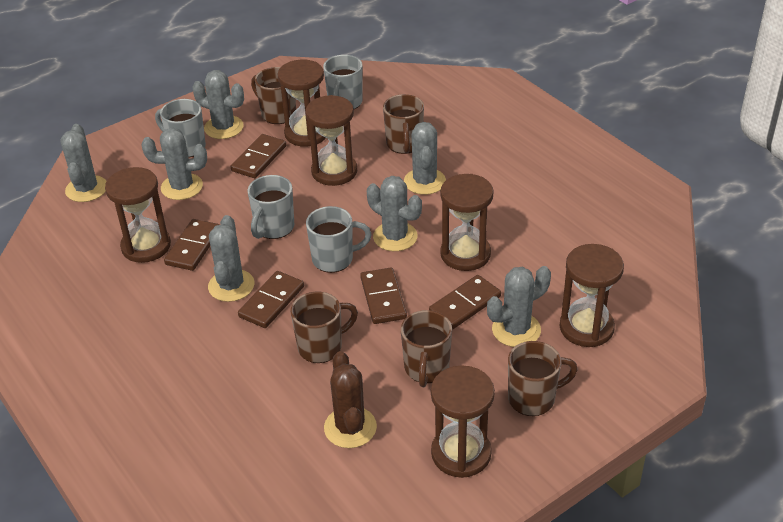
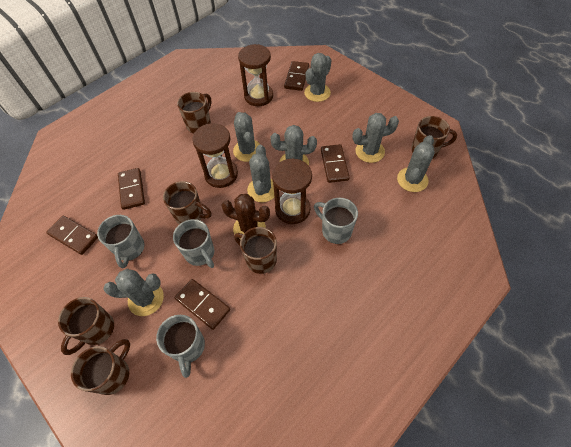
brown hourglass: [105,167,171,263] [277,60,326,147] [305,95,357,186] [431,365,495,478] [440,174,493,271] [560,244,624,347] = 6 -> [192,123,238,188] [238,44,273,106] [272,159,312,224] = 3
brown mug: [251,67,296,124] [290,292,358,363] [383,94,424,154] [401,310,452,387] [508,341,578,416] = 5 -> [58,297,114,355] [71,339,130,395] [163,181,212,224] [177,92,211,134] [234,227,277,274] [411,116,457,158] = 6

